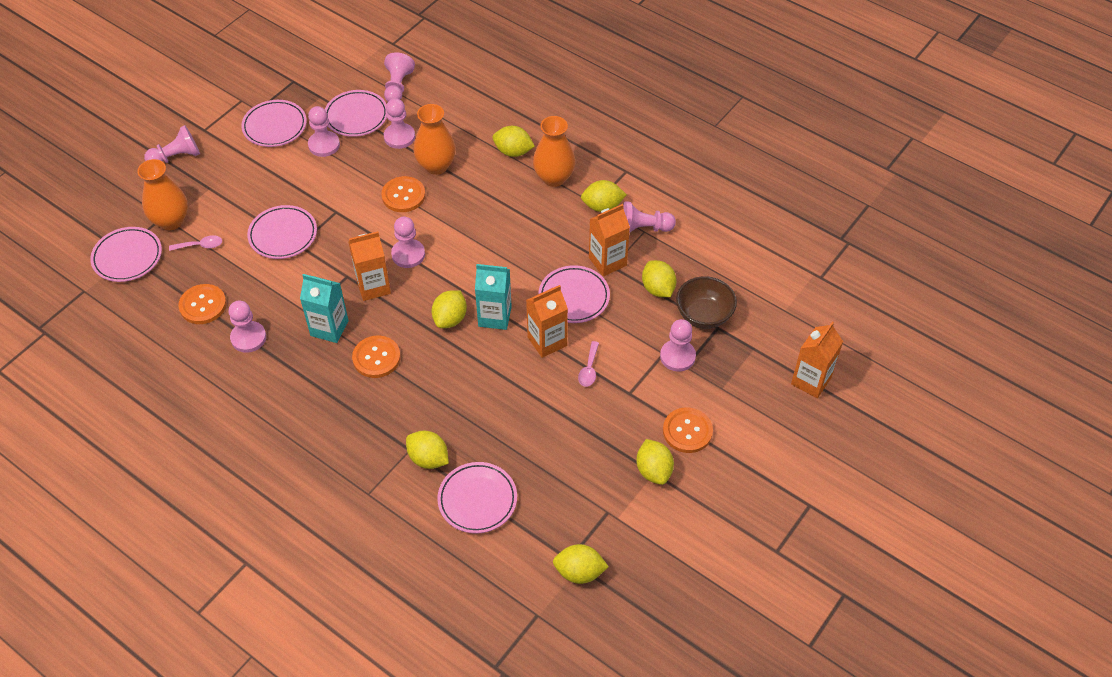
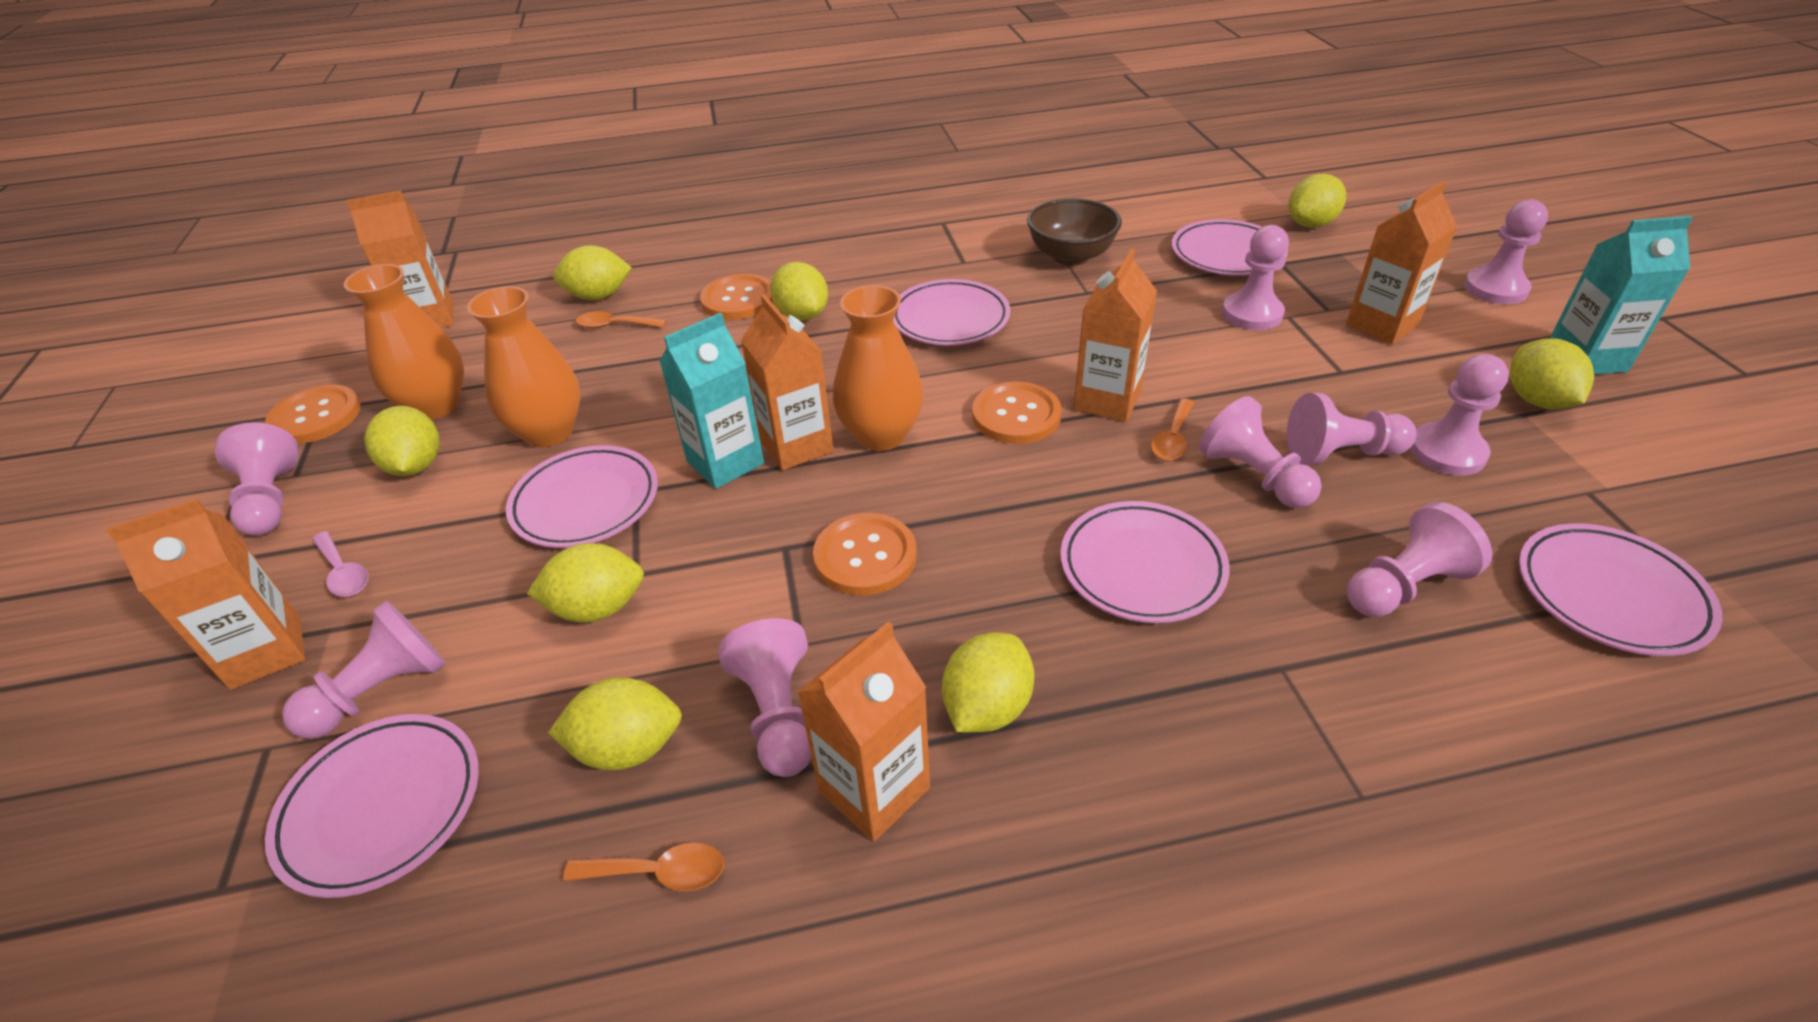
orange carton: [348,231,391,301] [526,285,568,358] [589,204,630,276] [791,321,843,398] = 4 -> [106,498,305,690] [346,190,453,328] [741,294,834,470] [797,622,930,842] [1073,249,1157,422] [1346,181,1458,344] = 6
orange spoon: none = 0 -> [563,843,724,891] [576,311,666,329] [1151,398,1194,461] = 3
pink pawn: [144,125,200,163] [229,301,266,353] [308,106,340,157] [384,52,415,101] [384,98,415,149] [391,216,425,268] [623,201,676,233] [660,319,696,372] = 8 -> [215,422,298,536] [282,601,446,739] [718,618,811,777] [1199,396,1322,508] [1222,225,1289,330] [1287,393,1416,465] [1347,502,1492,617] [1410,354,1509,476] [1464,200,1548,304] = 9
pink spoon: [169,235,222,251] [578,341,599,387] = 2 -> [312,531,368,597] = 1
yellow lemon: [406,431,449,469] [431,290,467,328] [493,126,535,157] [553,544,609,584] [581,180,627,212] [636,439,674,485] [642,260,677,297] = 7 -> [364,406,440,476] [527,543,644,623] [548,677,682,770] [553,245,632,300] [770,262,828,321] [942,633,1034,733] [1289,173,1346,227] [1510,338,1594,409] = 8

